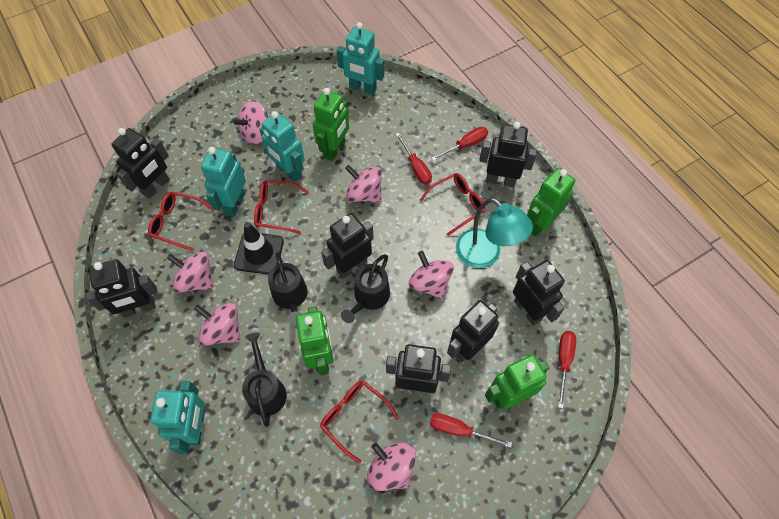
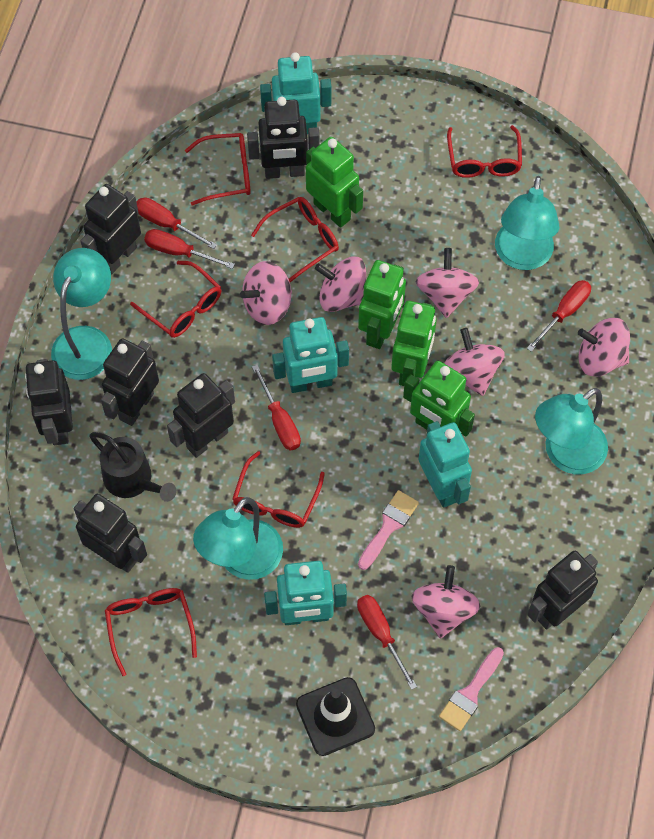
black watering can: [242,332,287,427] [268,252,308,325] [341,254,390,323] = 3 -> [89,432,176,502] = 1
pink brush: none = 0 -> [358,490,419,570] [439,647,504,731] = 2
red glasses: [148,192,214,252] [254,180,309,234] [320,381,399,464] [420,173,485,236] = 4 -> [105,588,197,676] [130,261,221,338] [185,133,251,205] [232,451,325,528] [251,197,339,282] [447,125,522,178] = 6
red screwdriver: [395,133,432,184] [430,413,512,448] [432,127,488,161] [558,331,576,408] = 4 -> [136,197,217,249] [144,229,235,269] [252,365,301,451] [357,595,417,690] [527,280,591,352] = 5
turquoise lamp: [456,198,533,268] = 1 -> [51,248,112,380] [193,497,283,580] [495,176,559,270] [535,388,608,474] = 4

